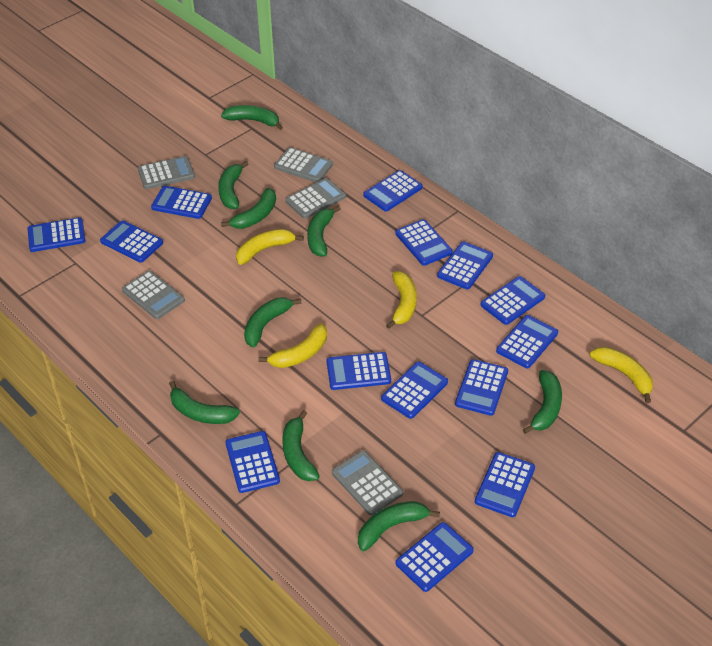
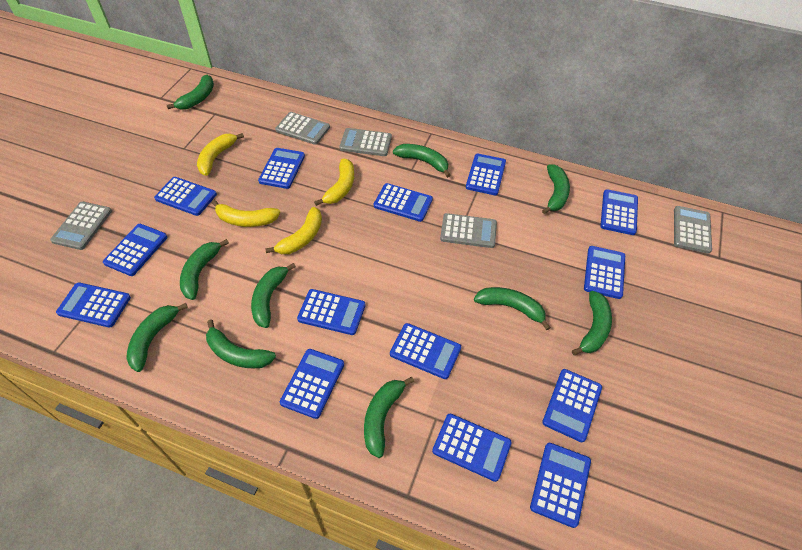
green banana: [169,381,240,424] [218,161,248,209] [221,105,283,130] [221,188,276,229] [244,297,301,347] [282,410,320,481] [307,205,341,256] [358,501,440,551] [523,370,562,434] = 9 -> [126,303,188,372] [167,75,214,110] [180,239,229,300] [206,319,276,369] [251,263,296,328] [364,377,414,458] [393,144,451,178] [474,287,551,330] [542,164,570,214] [572,291,612,355] = 10

